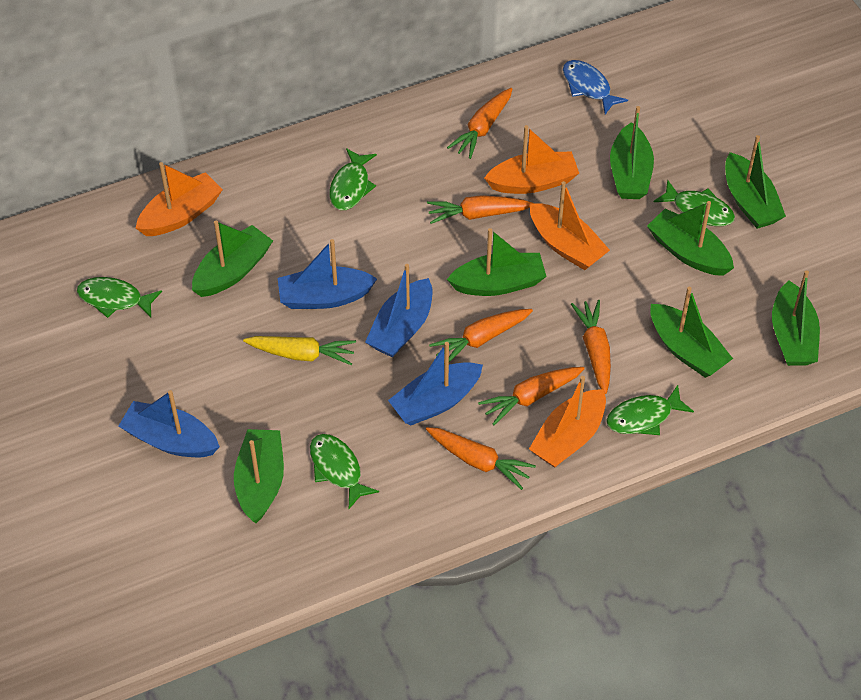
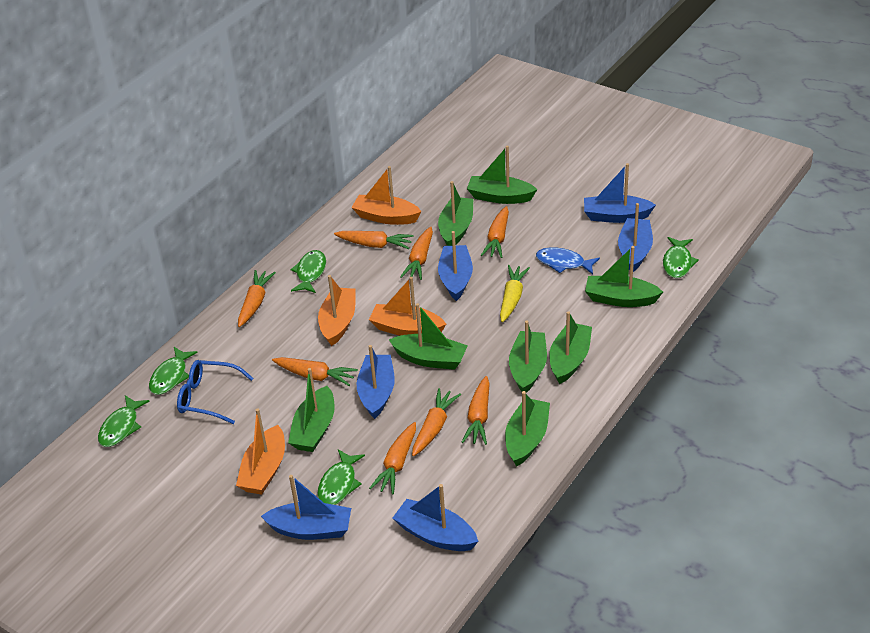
blue boat: [118,390,220,457] [278,239,377,309] [365,264,433,357] [388,342,483,426] = 4 -> [261,475,351,540] [356,345,395,419] [393,484,479,551] [438,231,473,301] [584,163,656,223] [618,203,653,272] = 6
blue glasses: none = 0 -> [177,360,254,424] = 1
orange carrot: [426,427,536,490] [427,195,532,224] [429,309,533,362] [447,88,512,159] [478,367,584,425] [571,300,611,394] = 6 -> [238,270,276,327] [272,357,358,386] [334,231,414,249] [369,422,416,495] [400,227,433,280] [412,388,461,456] [462,376,490,445] [481,206,509,258] = 8

